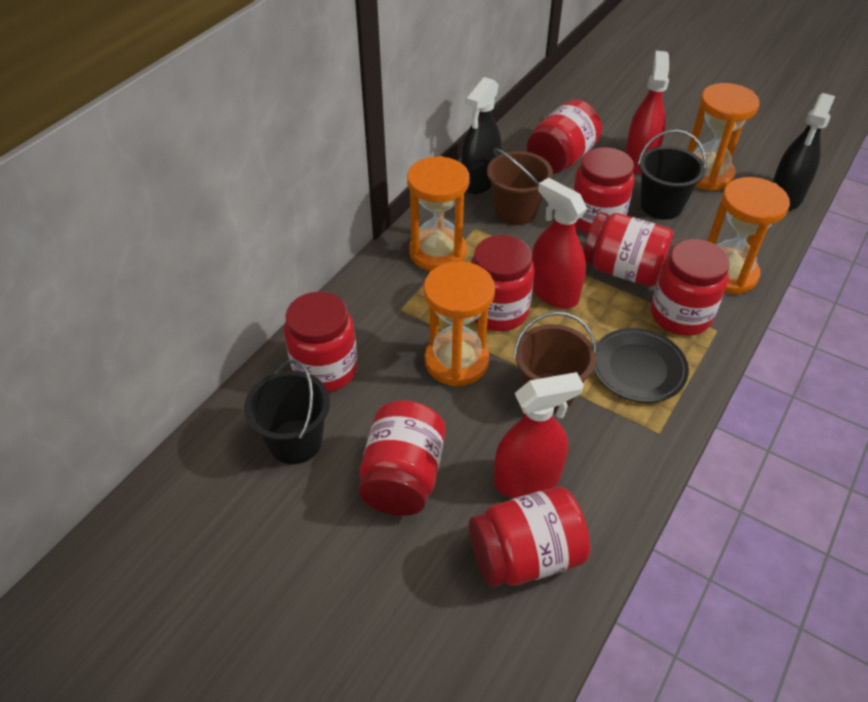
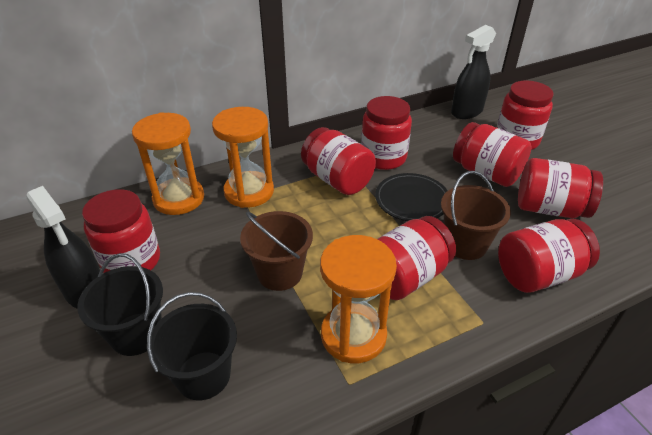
orange hourglass: [407,156,470,271] [424,261,495,386] [688,83,759,191] [708,177,790,294] = 4 -> [132,112,204,215] [212,107,274,208] [320,235,397,363] = 3
red spray bottle: [494,372,584,498] [532,178,587,308] [625,51,669,174] = 3 -> none = 0

